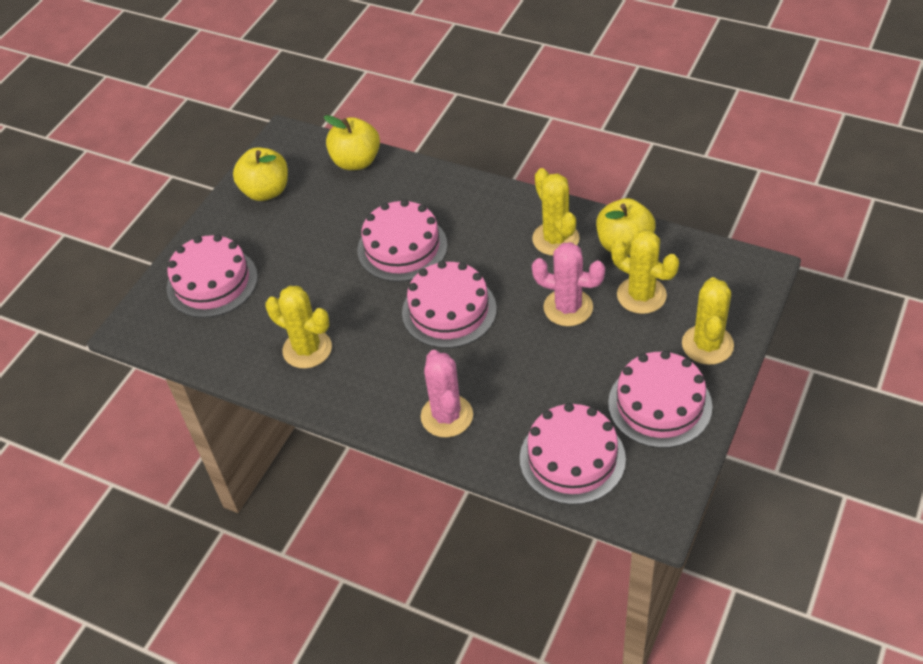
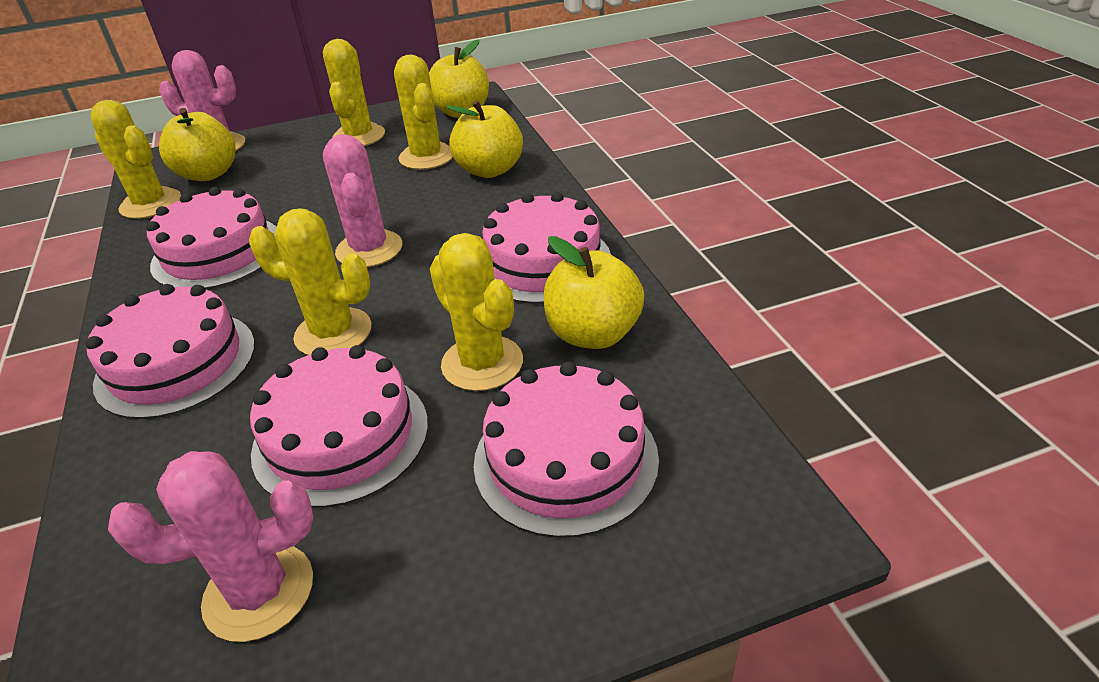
pink cactus: [421,350,473,438] [532,242,605,326] = 2 -> [108,451,313,642] [159,50,245,151] [323,134,402,267] = 3
yellow apple: [233,148,288,201] [324,115,380,170] [596,198,656,256] = 3 -> [159,108,236,181] [429,39,489,118] [446,100,523,178] [544,236,644,349] = 4
yellow cactus: [265,286,332,369] [532,168,580,256] [611,229,679,314] [682,277,734,365] = 4 -> [90,100,181,219] [249,208,372,355] [323,39,385,146] [394,54,453,170] [430,233,523,391] = 5

